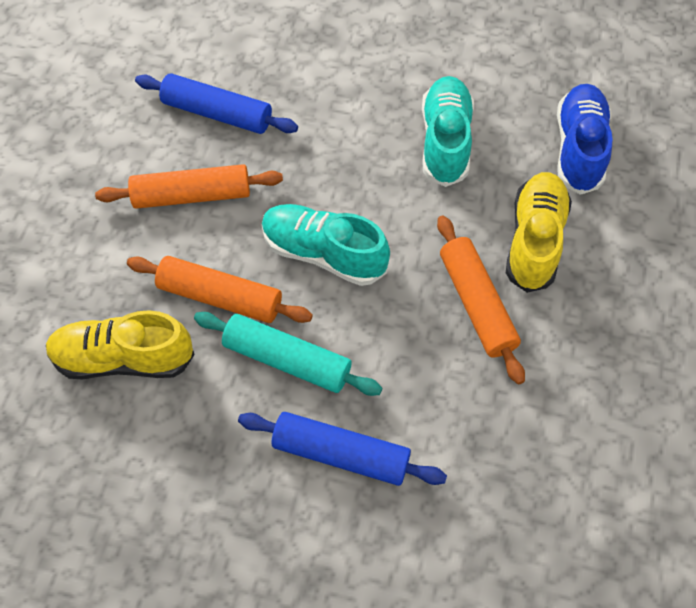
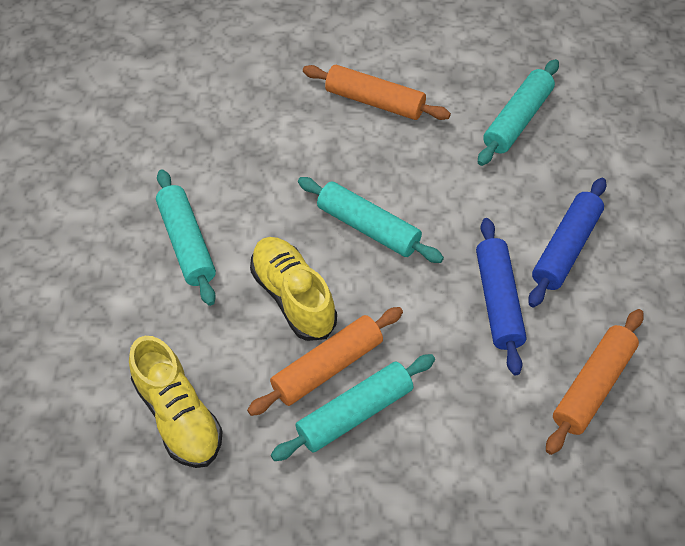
blue shoe: [557,84,613,195] = 1 -> none = 0
turquoise rolling pin: [194,312,382,396] = 1 -> [156,169,216,306] [271,354,435,461] [298,177,444,263] [478,59,559,166] = 4
turquoise shoe: [262,204,390,286] [422,76,474,187] = 2 -> none = 0

